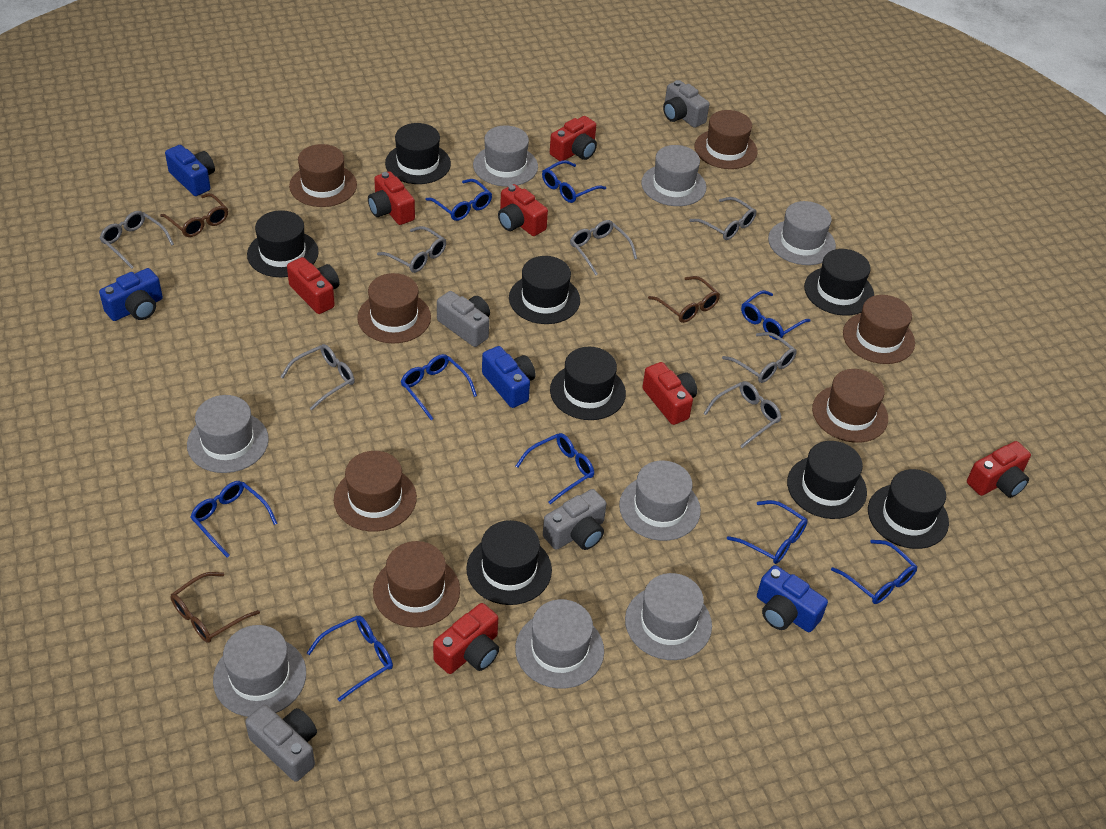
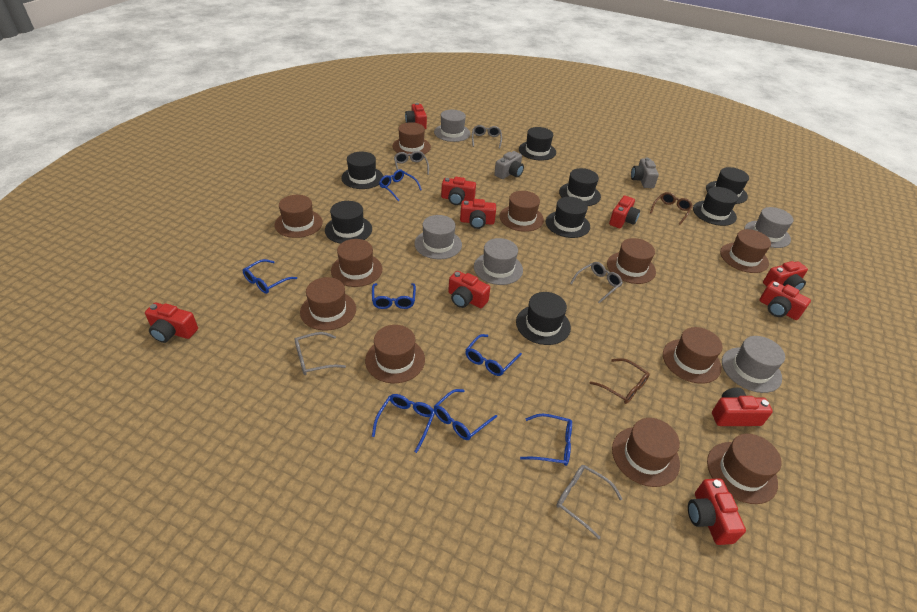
blue camera: [99,268,163,321] [165,145,215,196] [482,346,536,408] [757,565,828,632] = 4 -> none = 0
blue glasses: [190,481,278,558] [307,615,393,702] [401,354,477,420] [425,179,492,221] [516,433,594,504] [542,160,606,203] [727,500,808,564] [741,290,811,340] [831,540,918,604] = 9 -> [243,259,297,294] [372,283,416,309] [372,394,435,453] [379,170,422,201] [434,389,497,440] [465,334,522,376] [520,414,572,466] = 7
brown glasses: [160,193,228,237] [170,572,260,643] [648,276,720,323] = 3 -> [589,358,650,404] [650,192,693,225] = 2
brown hat: [289,144,357,207] [334,451,417,532] [357,273,431,343] [373,541,460,628] [694,110,758,169] [812,369,888,443] [843,295,915,364] = 7 -> [274,195,323,238] [300,277,356,331] [331,239,382,287] [365,325,425,383] [392,122,431,156] [500,191,544,232] [607,238,656,284] [612,418,680,487] [663,327,723,384] [707,434,782,504] [720,229,771,273] = 11
grey camera: [245,705,317,782] [437,291,490,347] [543,489,606,550] [663,80,709,128] = 4 -> [494,151,524,179] [631,158,659,188] = 2
grey glasses: [100,211,174,269] [281,344,355,410] [377,226,446,273] [570,220,637,275] [689,197,756,240] [703,381,781,448] [722,332,797,383] = 7 -> [295,332,346,375] [394,151,429,175] [472,125,502,149] [556,465,622,539] [570,262,623,304] = 5
grey hat: [187,395,269,473] [213,625,306,717] [473,126,538,187] [515,599,604,689] [619,461,701,541] [625,573,712,660] [641,145,706,206] [768,201,836,265] = 8 -> [414,215,462,259] [434,110,471,142] [474,238,523,285] [722,336,785,393] [744,207,794,248] = 5
red camera: [287,257,339,314] [368,171,415,225] [433,603,499,674] [498,184,548,236] [550,116,597,161] [642,362,697,425] [967,441,1031,498] = 7 -> [145,302,198,343] [405,103,427,129] [441,177,476,205] [448,271,490,308] [460,199,496,229] [609,195,640,228] [688,478,746,545] [712,388,773,426] [759,281,811,320] [763,261,808,291] = 10

